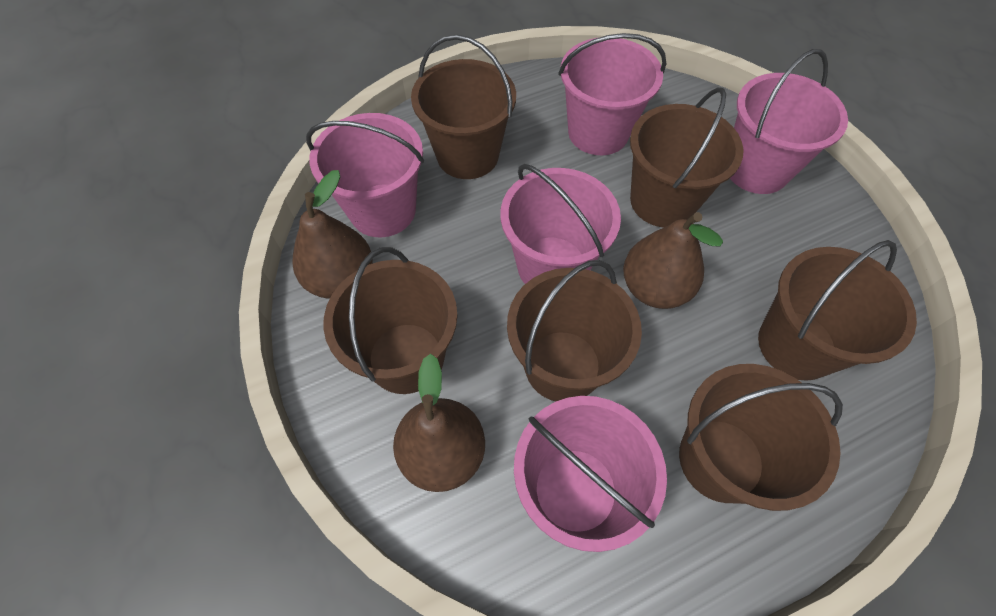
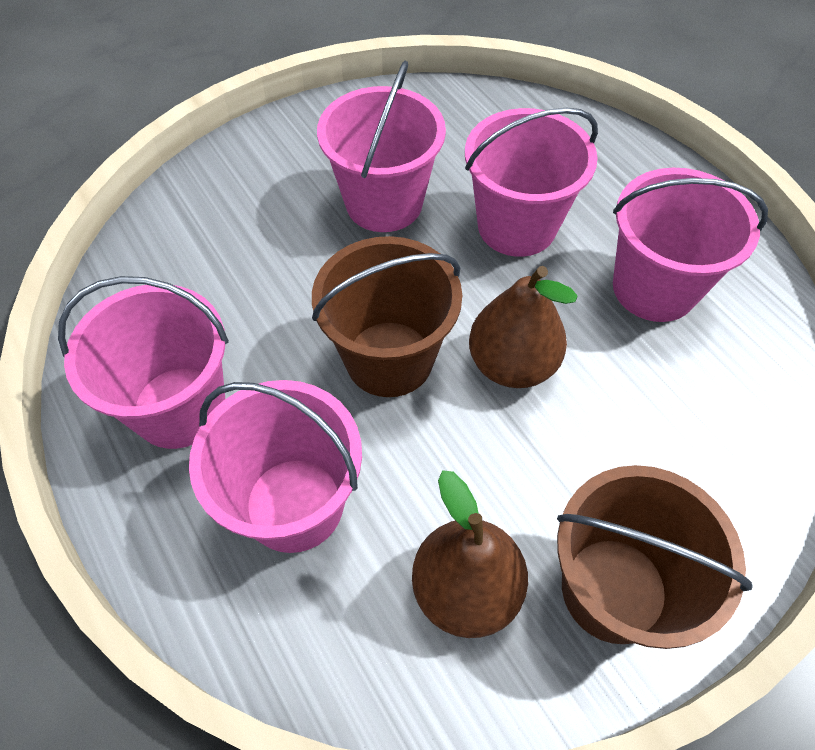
brown bucket: [323,247,458,394] [411,34,516,179] [507,260,642,401] [630,87,744,228] [679,364,843,511] [758,240,917,381] = 6 -> [312,236,462,397] [557,465,753,649] = 2
brown pear: [293,170,373,299] [393,354,485,492] [623,212,723,309] = 3 -> [412,470,528,638] [469,266,577,388] = 2

